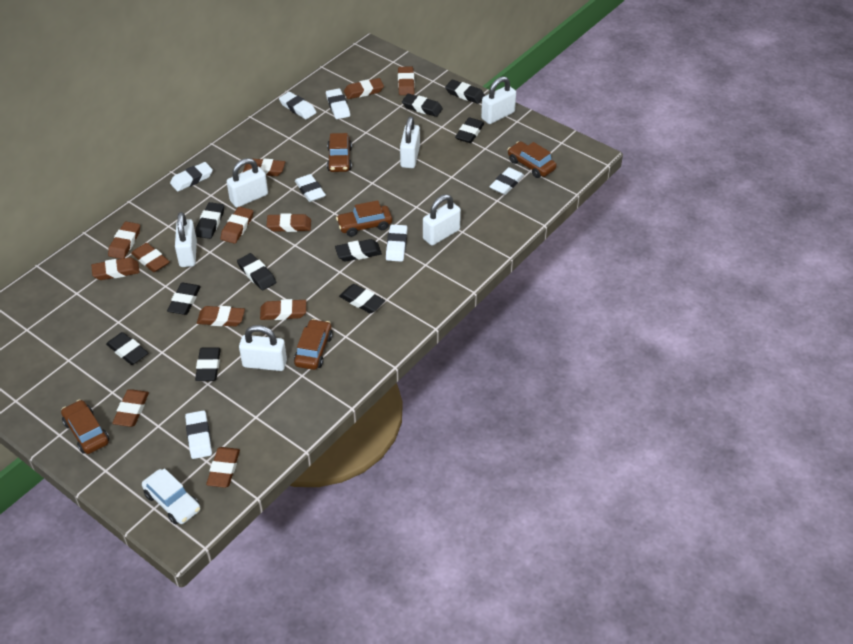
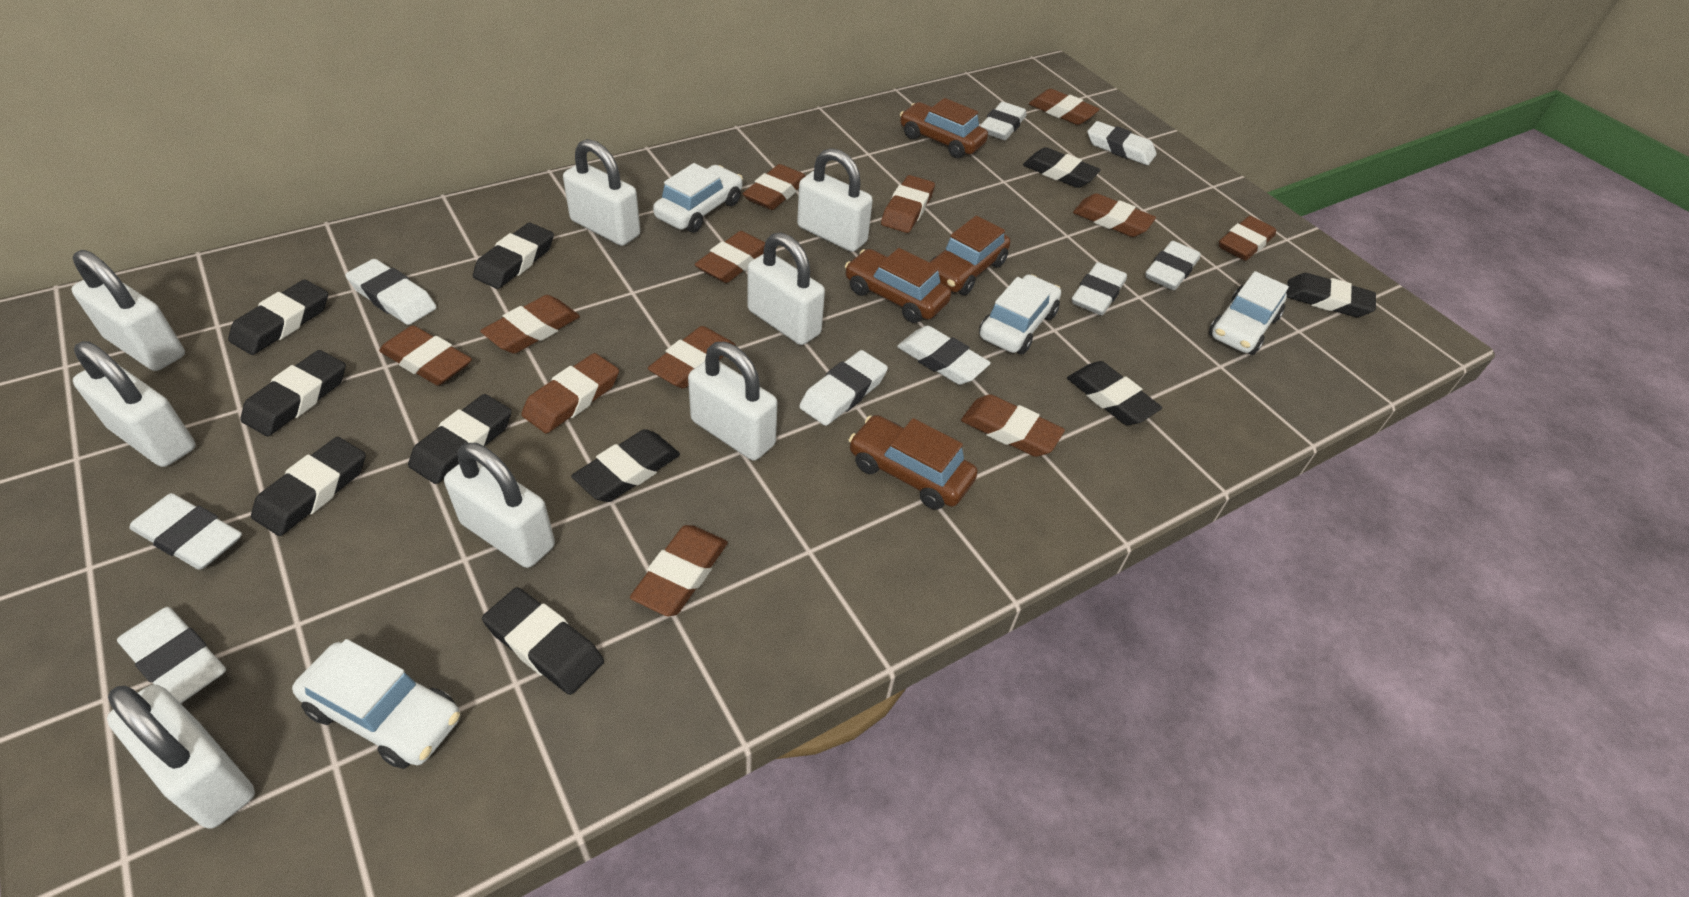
brown car: [61,400,109,454] [294,319,333,370] [327,133,352,172] [336,200,392,237] [507,141,557,178] = 5 -> [845,248,951,323] [849,415,978,510] [900,98,988,158] [929,216,1011,295] = 4
white car: [142,468,200,525] = 1 -> [292,639,460,769] [653,163,743,232] [979,274,1061,354] [1209,271,1289,355] = 4
white eraser: [170,162,213,192] [185,410,212,459] [279,92,316,119] [295,174,326,202] [326,88,350,119] [386,225,408,262] [489,167,524,195] = 7 -> [117,607,226,703] [129,493,242,570] [345,259,436,325] [799,350,888,426] [897,326,991,385] [980,102,1027,140] [1072,262,1127,315] [1087,121,1156,165] [1145,241,1201,290] = 9
white padlock: [175,212,197,267] [227,158,268,207] [239,325,287,371] [400,116,420,168] [423,194,461,246] [481,76,516,124] = 6 -> [71,250,185,371] [73,341,196,467] [107,684,255,829] [444,443,555,568] [563,139,640,246] [688,342,777,460] [747,232,825,345] [797,148,873,252] = 8

